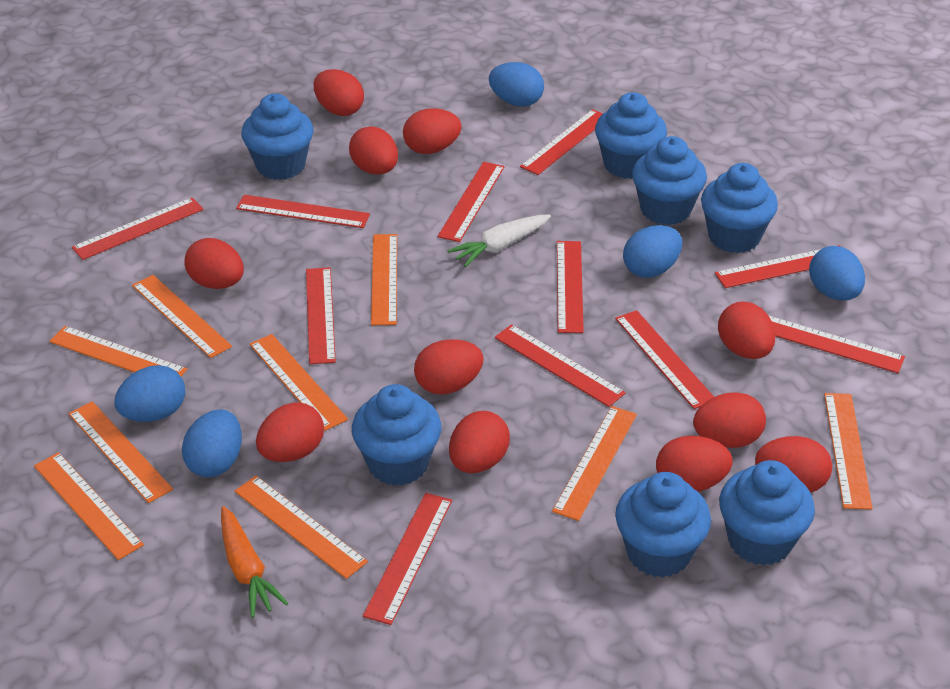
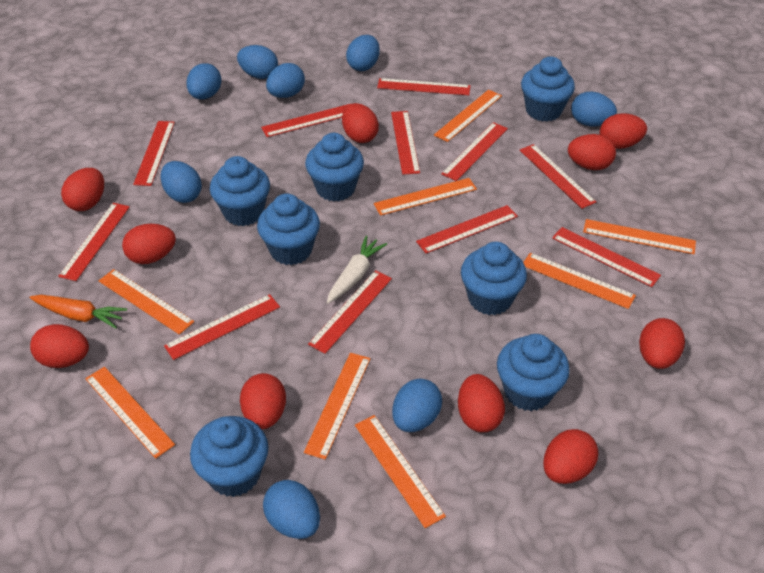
blue egg: [114,365,185,422] [182,409,242,477] [489,62,544,107] [623,225,682,278] [809,246,865,301] = 5 -> [160,161,202,203] [186,63,222,99] [237,45,278,79] [263,480,320,539] [266,63,305,98] [346,35,380,71] [392,379,442,432] [571,91,617,126] = 8
orange ruler: [34,452,144,560] [49,326,187,376] [68,401,173,503] [132,275,232,358] [235,476,368,579] [250,334,348,431] [371,234,397,325] [552,406,637,521] [824,393,873,510] = 9 -> [85,367,175,459] [99,269,194,335] [304,353,370,460] [355,415,446,528] [374,178,477,216] [434,90,502,142] [523,253,636,309] [583,219,696,254] = 8
red egg: [185,238,244,289] [256,402,324,462] [314,69,364,116] [349,126,398,175] [403,108,462,154] [414,339,484,395] [449,411,510,473] [656,435,732,492] [693,392,766,448] [718,301,775,359] [755,436,832,493] = 11 -> [30,324,89,368] [61,168,104,211] [122,224,176,264] [240,373,286,429] [342,103,379,143] [458,374,505,432] [543,429,598,484] [568,134,616,170] [600,113,647,149] [639,318,685,369] = 10

